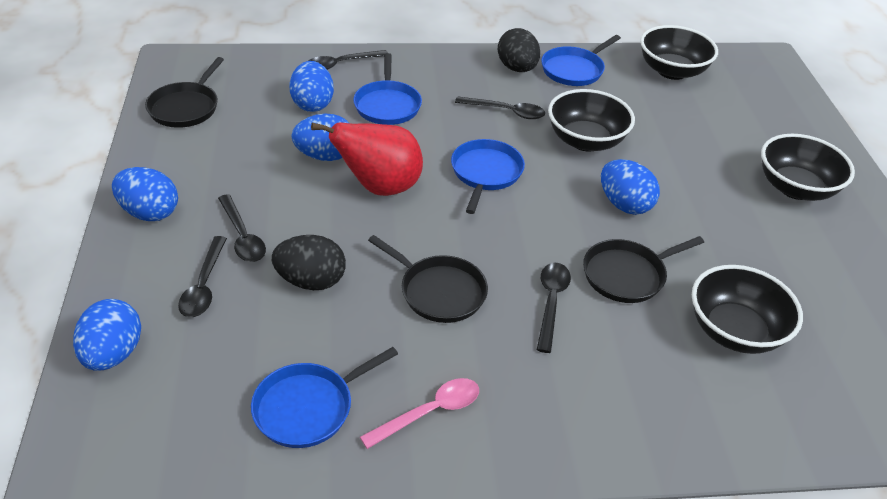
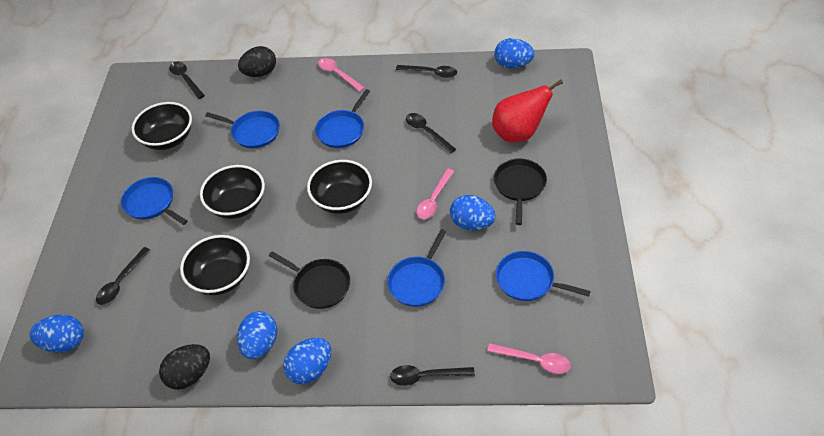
black pan: [145,57,224,128] [368,235,488,323] [583,236,704,303] = 3 -> [269,251,350,309] [494,158,547,225] = 2
blue pan: [251,347,398,448] [353,53,422,125] [451,139,525,214] [541,35,621,86] = 4 -> [121,177,188,225] [205,111,280,148] [315,89,370,148] [387,229,447,307] [496,251,591,301] = 5
pink spoon: [360,378,479,449] = 1 -> [318,58,365,92] [416,169,454,219] [487,343,571,374] = 3

